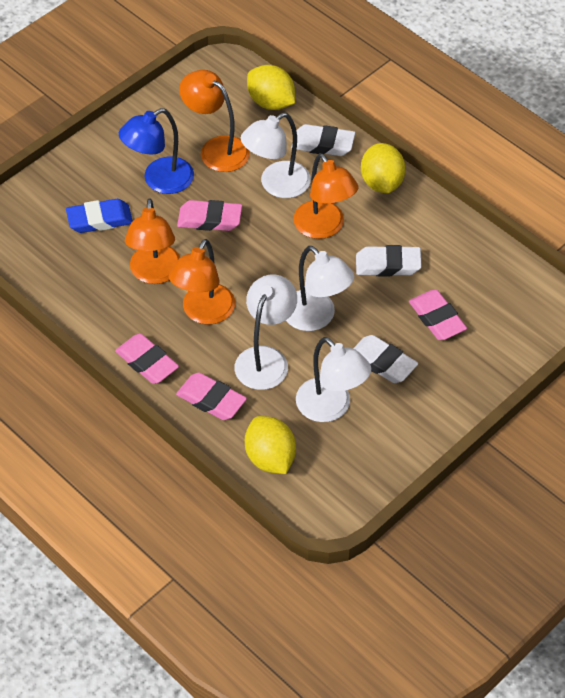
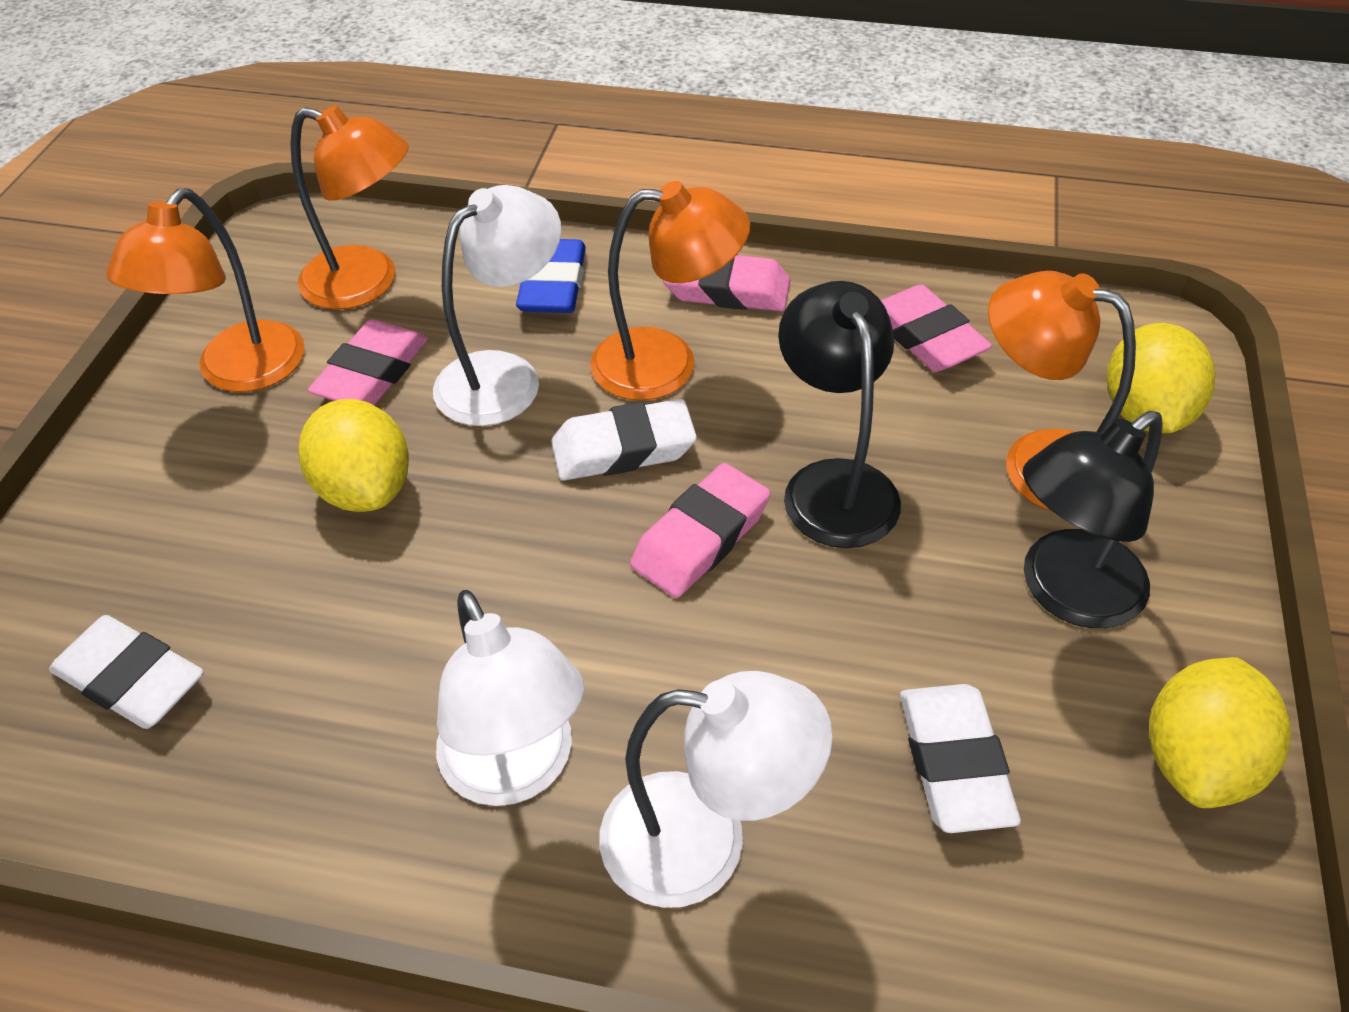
black lamp: none = 0 -> [778,281,901,548] [1023,411,1163,628] = 2
blue lamp: [119,108,194,194] = 1 -> none = 0
white lamp: [234,274,297,390] [241,113,311,198] [286,246,354,331] [296,337,371,422] = 4 -> [433,185,561,426] [436,590,584,806] [599,671,833,908] = 3

